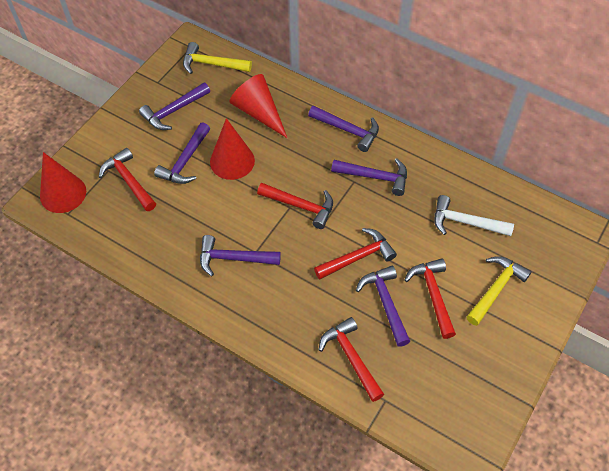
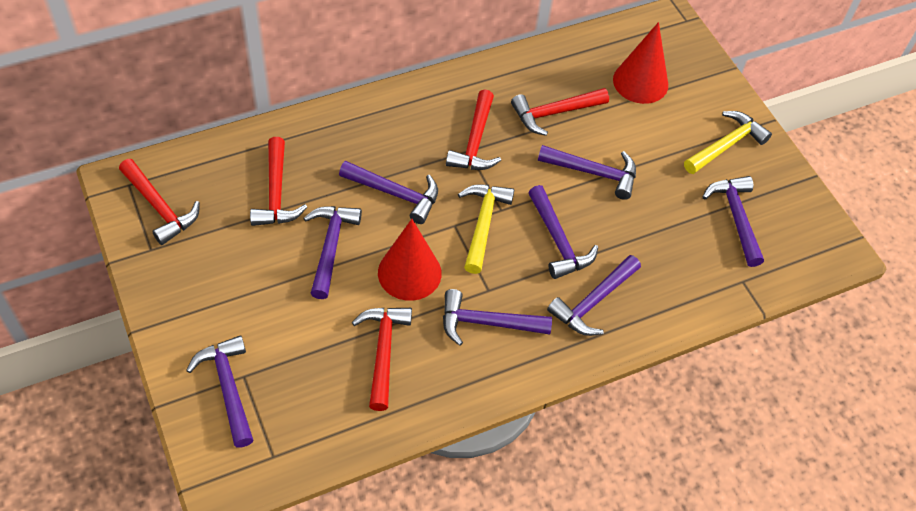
purple hammer: [139,82,210,130] [154,122,210,184] [200,235,281,276] [308,106,379,152] [331,158,407,196] [356,266,410,347] = 6 -> [186,335,253,448] [304,206,362,299] [339,161,438,224] [443,289,552,346] [528,185,598,279] [538,145,636,200] [547,255,641,336] [702,176,764,267] = 8
red cone: [40,152,86,213] [210,118,255,180] [229,74,287,138] = 3 -> [378,219,442,301] [613,22,668,104] = 2
white hammer: [434,195,514,236] = 1 -> none = 0

